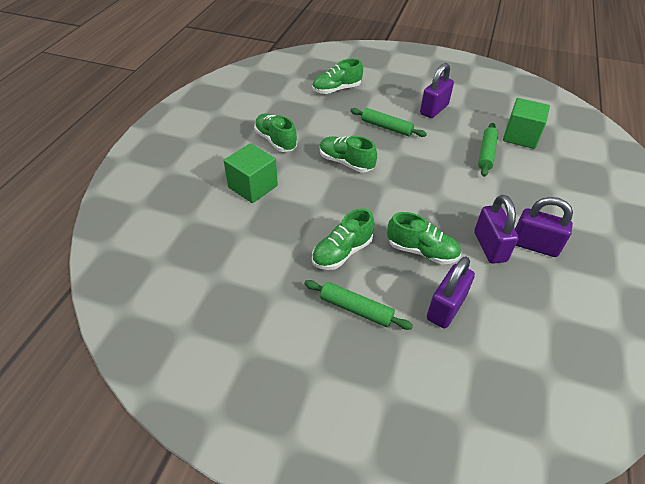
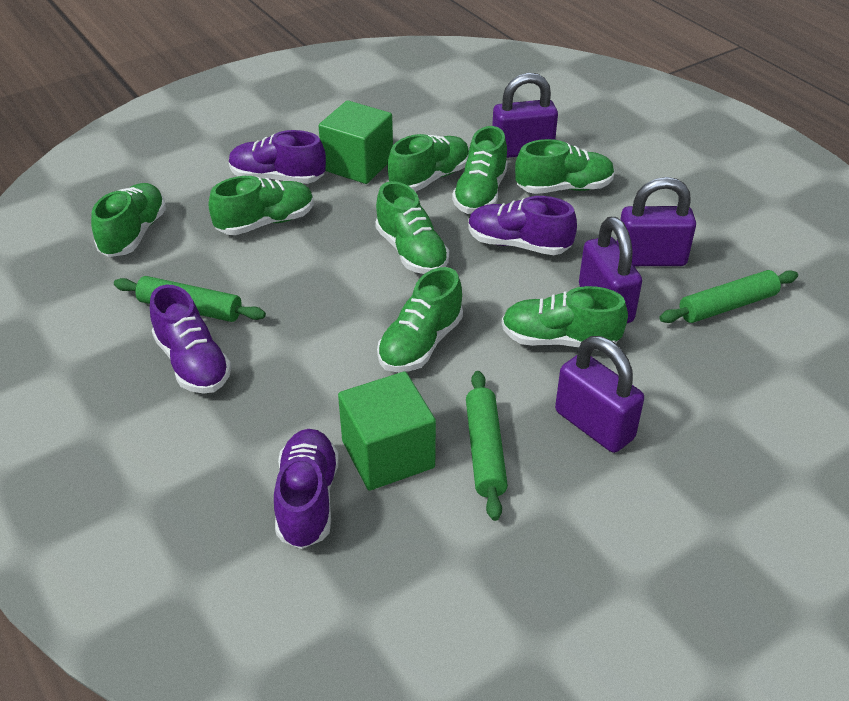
green shoe: [254,113,297,152] [312,58,363,94] [312,208,374,270] [320,136,377,172] [387,212,461,264] = 5 -> [91,183,166,257] [209,176,314,235] [375,181,449,274] [377,267,463,372] [387,134,469,192] [452,126,508,214] [502,286,628,348] [515,139,615,194] = 8
purple shoe: none = 0 -> [150,285,232,394] [229,130,326,184] [274,429,339,549] [468,196,577,255] = 4

